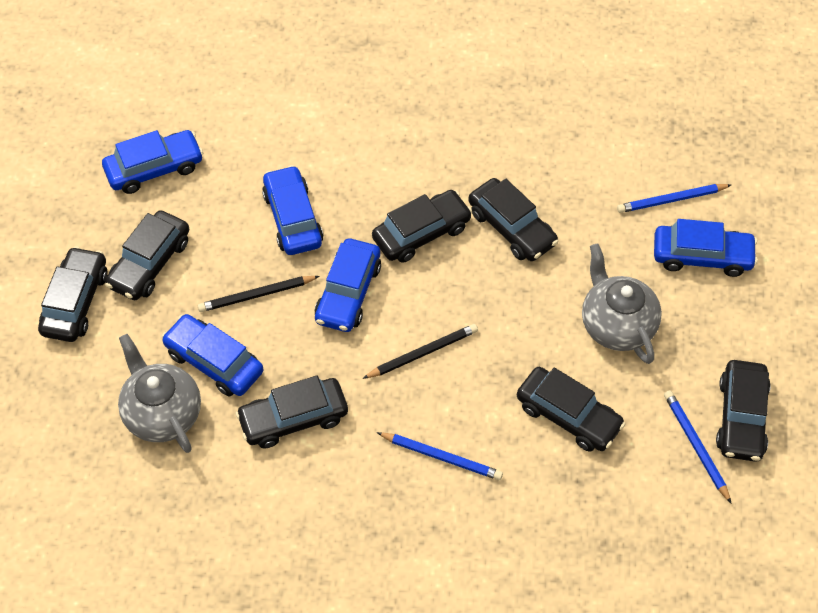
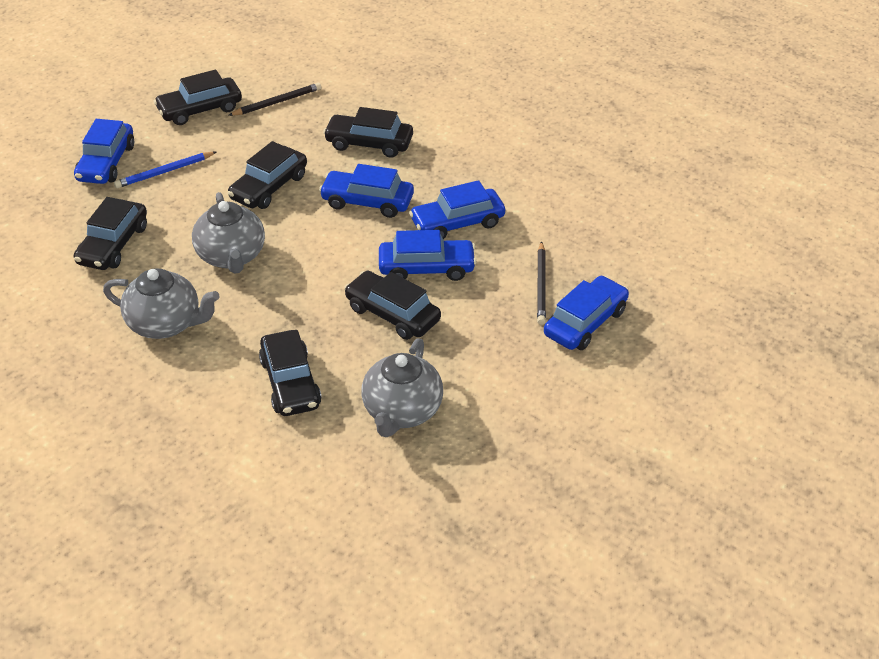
black car: [38,246,108,342] [105,210,189,300] [235,375,348,448] [372,190,472,263] [468,178,558,261] [517,367,625,452] [716,360,771,462] = 7 -> [74,197,147,270] [154,69,242,125] [227,141,307,209] [259,330,322,416] [323,107,413,158] [344,271,441,340] = 6
blue pencil: [377,432,503,480] [617,184,731,213] [664,390,732,504] = 3 -> [114,152,216,188] = 1
grey teapot: [118,334,201,453] [582,244,662,364] = 2 -> [103,268,219,339] [192,192,265,274] [362,338,443,437] = 3

